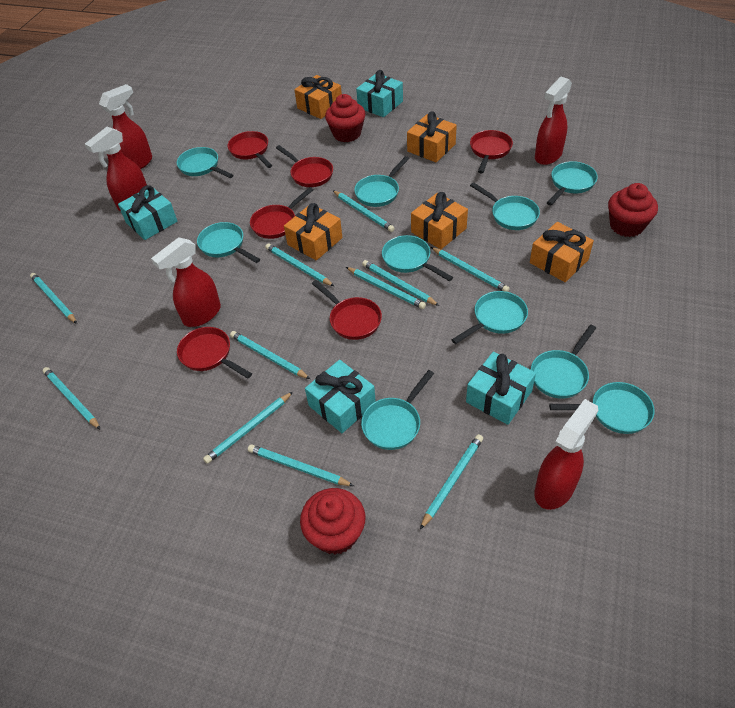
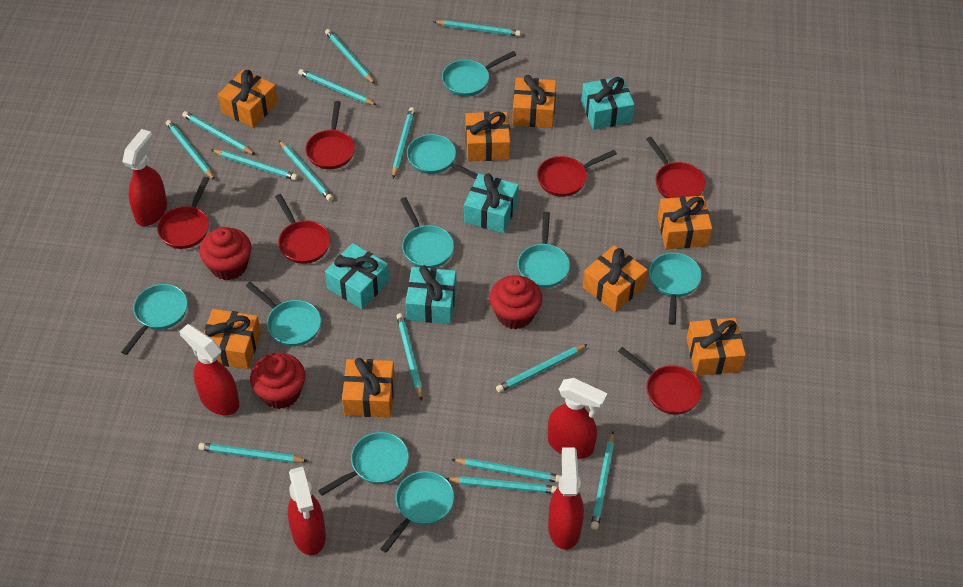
orange gift: [284,203,342,260] [294,75,342,119] [407,111,457,163] [411,192,468,249] [530,222,594,282] = 5 -> [204,309,261,369] [218,70,278,128] [342,358,395,417] [466,112,510,161] [512,75,556,128] [583,245,648,312] [658,196,712,249] [686,318,746,376] = 8
turquoise pan: [177,147,234,178] [197,222,260,263] [354,156,409,207] [361,370,434,450] [382,235,453,281] [452,291,528,344] [470,182,540,230] [531,325,596,399] [547,161,598,205] [549,382,655,434] = 10 -> [121,284,188,355] [246,282,321,346] [318,432,409,496] [380,471,454,553] [400,197,454,268] [407,134,478,179] [442,51,516,97] [518,212,570,288] [649,253,702,325] = 9
turquoise pencil: [30,273,77,324] [43,367,101,430] [203,392,293,464] [230,331,310,379] [248,444,354,486] [265,243,334,286] [332,190,395,232] [346,267,426,309] [362,260,439,306] [420,434,483,530] [431,247,510,292] = 11 -> [166,120,215,180] [182,111,256,155] [198,443,308,463] [212,150,298,180] [279,140,333,201] [298,69,377,105] [325,29,375,84] [392,107,415,178] [396,313,422,401] [433,20,521,36] [446,476,558,494] [451,458,561,483] [496,344,588,393] [591,432,614,530] = 14

